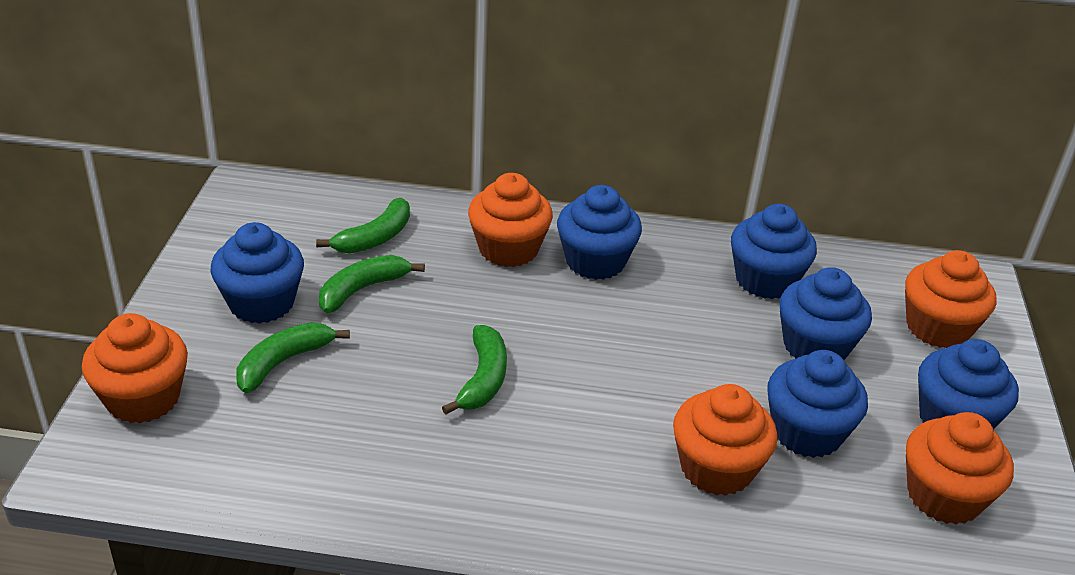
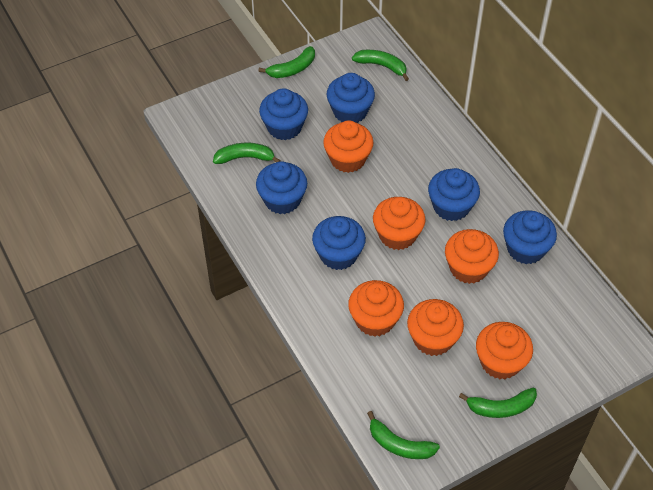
green banana: [236,322,350,393] [316,198,410,254] [319,255,425,313] [442,325,507,415] = 4 -> [213,143,281,164] [258,46,315,78] [352,50,409,81] [367,411,440,459] [459,387,537,418] = 5
orange cupcake: [82,313,188,423] [468,173,553,267] [673,384,777,496] [905,250,997,348] [906,412,1014,525] = 5 -> [323,120,373,173] [348,280,404,337] [373,197,426,250] [407,299,464,356] [445,229,499,284] [476,322,533,379] = 6

